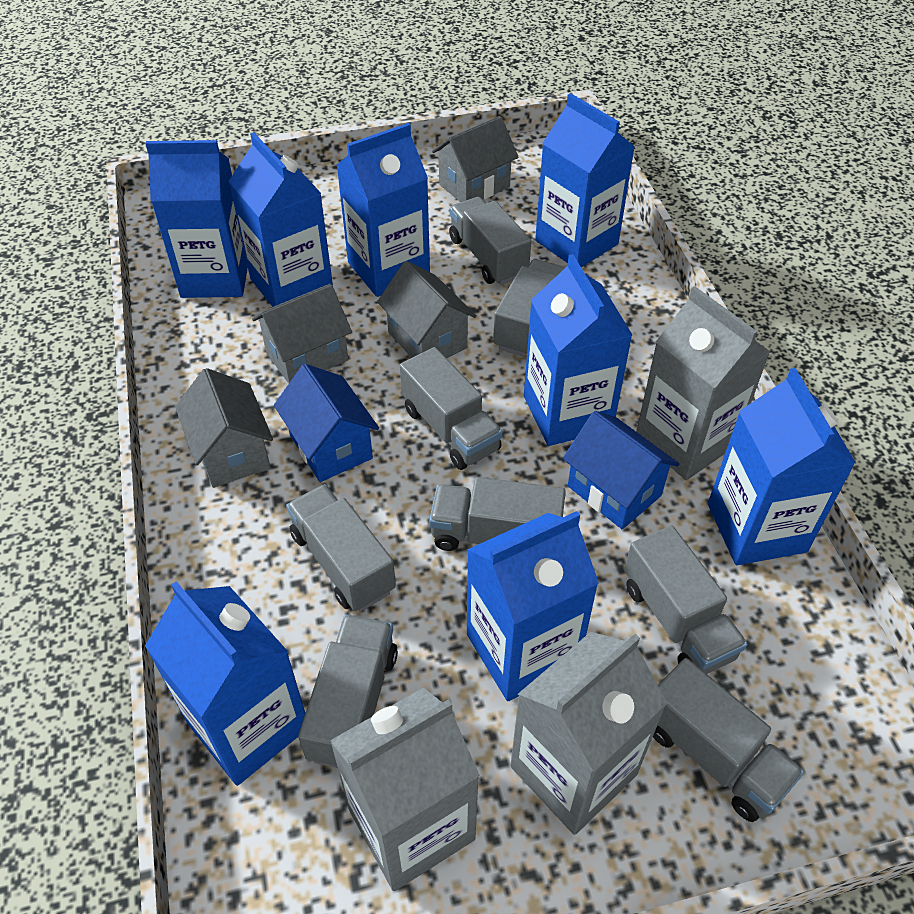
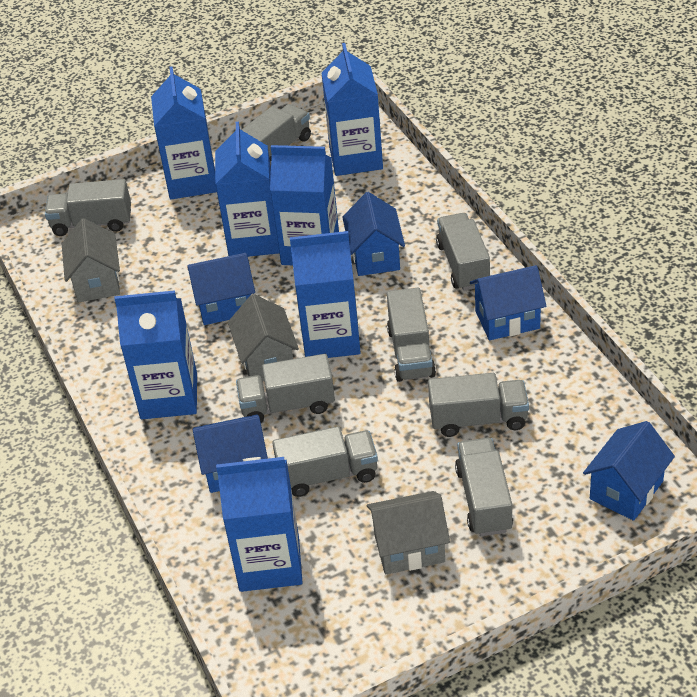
blue carton: [145,140,248,298] [145,581,305,786] [228,132,333,307] [337,123,430,297] [467,511,599,701] [524,254,632,446] [535,93,635,267] [708,368,856,565] = 8 -> [114,290,197,419] [151,66,217,199] [215,122,279,257] [216,457,303,592] [270,145,339,265] [290,231,361,358] [322,43,383,176] = 7
blue house: [274,364,379,482] [562,411,679,529] = 2 -> [187,253,255,325] [193,415,268,493] [342,192,405,276] [470,265,546,340] [583,421,675,521] = 5
grey carton: [330,687,480,891] [510,632,667,835] [636,286,770,480] = 3 -> none = 0
grey house: [175,368,273,488] [252,284,352,384] [377,261,477,358] [432,116,519,202] = 4 -> [62,218,120,302] [228,294,299,381] [367,491,450,574] = 3

